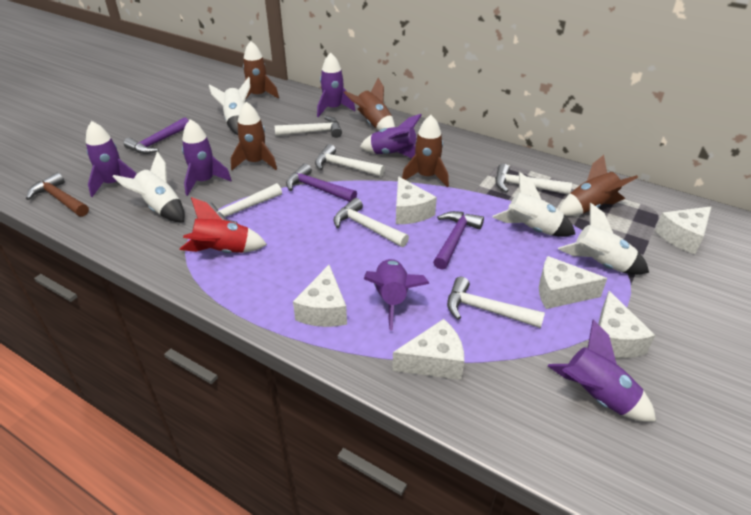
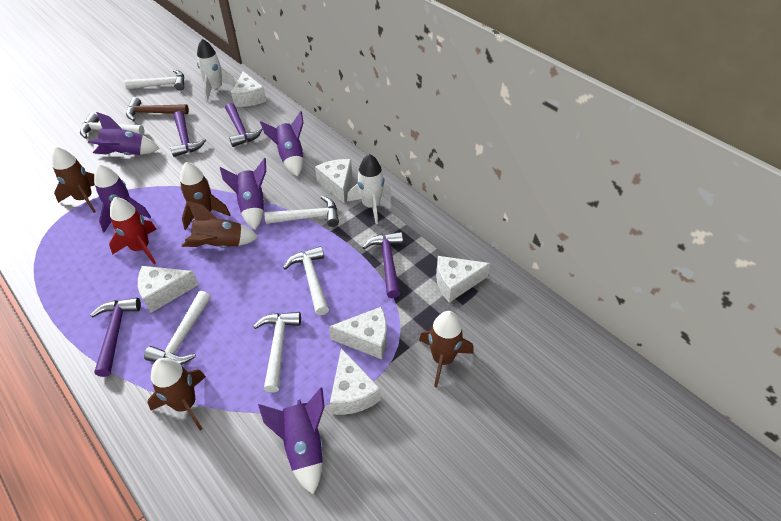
purple hammer: [123,117,189,154] [286,163,357,202] [433,211,484,270] = 3 -> [90,297,141,377] [170,111,206,157] [225,103,262,147] [362,232,403,298] = 4
purple rocket: [86,121,137,197] [182,119,232,196] [317,53,355,117] [360,114,422,159] [364,259,429,331] [548,320,656,422] = 6 -> [88,112,160,155] [94,164,151,232] [220,158,266,230] [258,387,325,494] [260,111,304,177] = 5
white rocket: [113,152,185,222] [209,77,250,135] [493,172,575,237] [558,203,649,275] = 4 -> [197,39,236,101] [347,154,391,224] = 2

